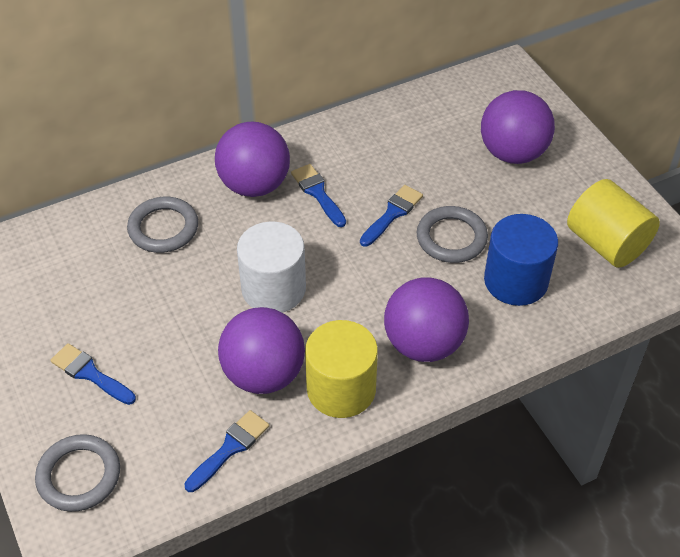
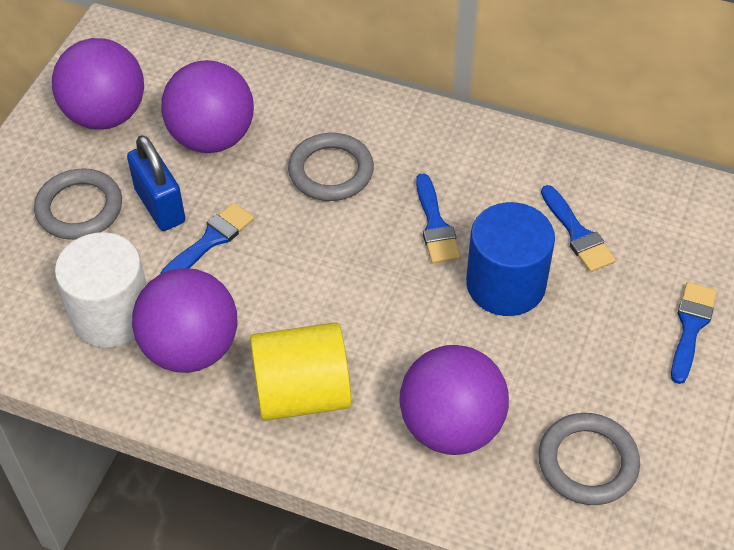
blue padlock: none = 0 -> [127,135,185,231] = 1
yellow cylinder: [305,320,378,418] [567,179,660,268] = 2 -> [250,322,351,421] = 1

